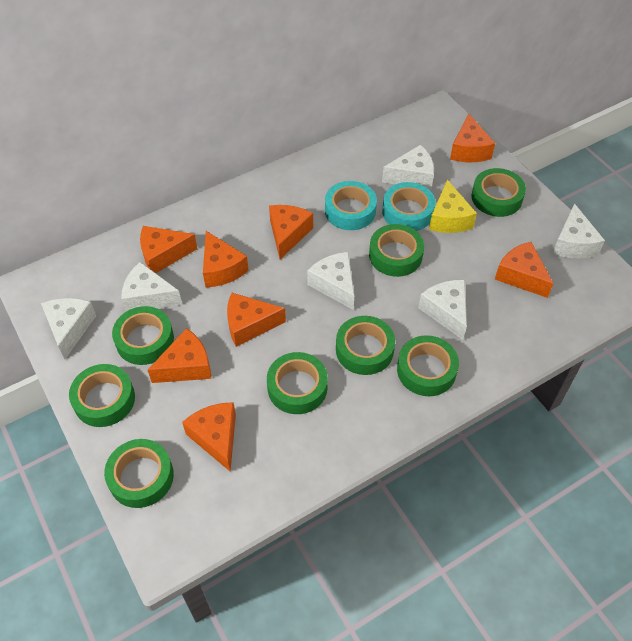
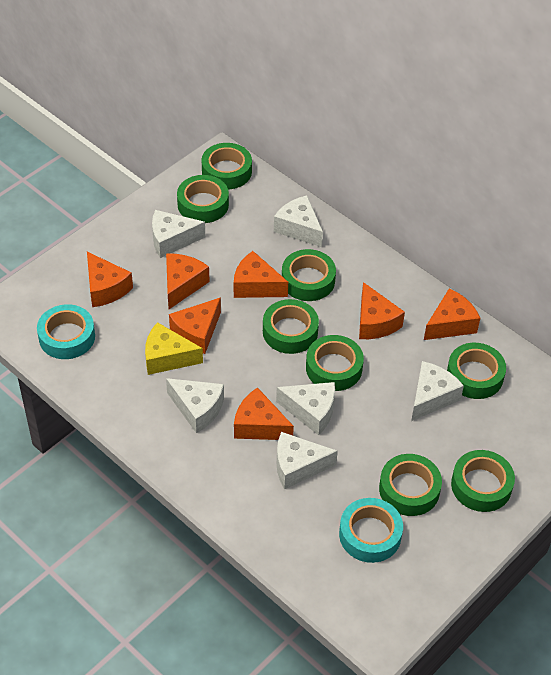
orange cheese: [140,226,197,273] [148,328,212,383] [182,402,236,471] [203,231,249,287] [227,293,286,347] [269,205,313,259] [450,114,495,162] [495,242,554,298] = 8 -> [87,252,133,307] [166,253,209,309] [169,297,221,354] [234,251,288,298] [234,387,294,440] [359,282,405,339] [424,288,480,340] = 7

